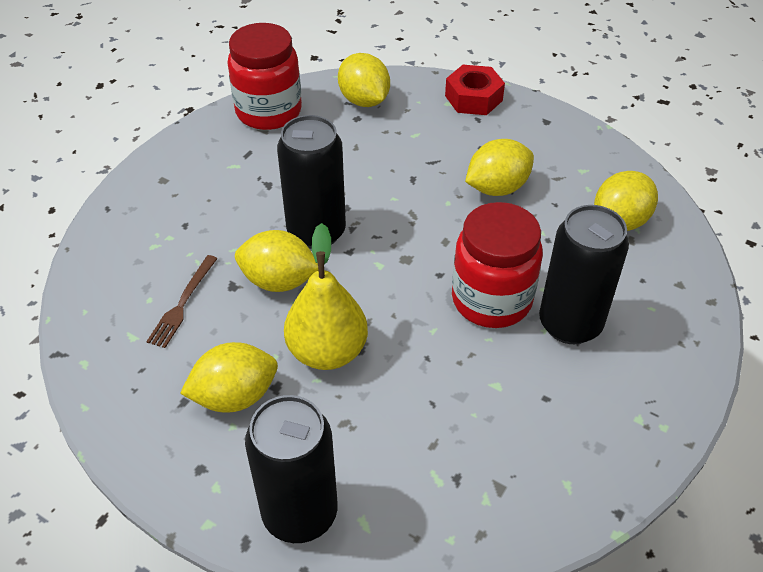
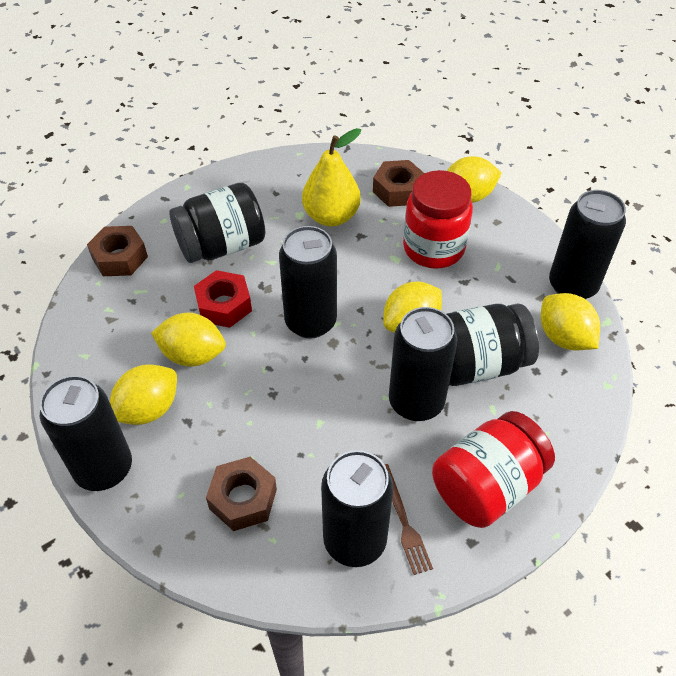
black can: [245,395,338,543] [277,115,346,249] [539,205,629,344] = 3 -> [40,375,132,491] [279,226,337,338] [321,450,393,567] [389,307,457,421] [549,190,626,299] = 5
black jar: none = 0 -> [169,183,265,263] [447,304,539,386] = 2
brown nut: none = 0 -> [87,226,148,276] [206,457,277,531] [373,160,425,207] = 3

